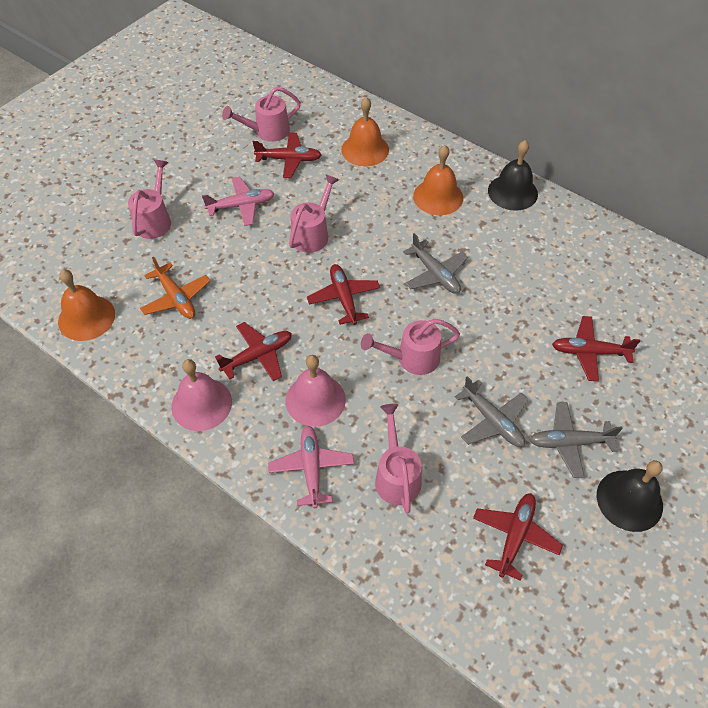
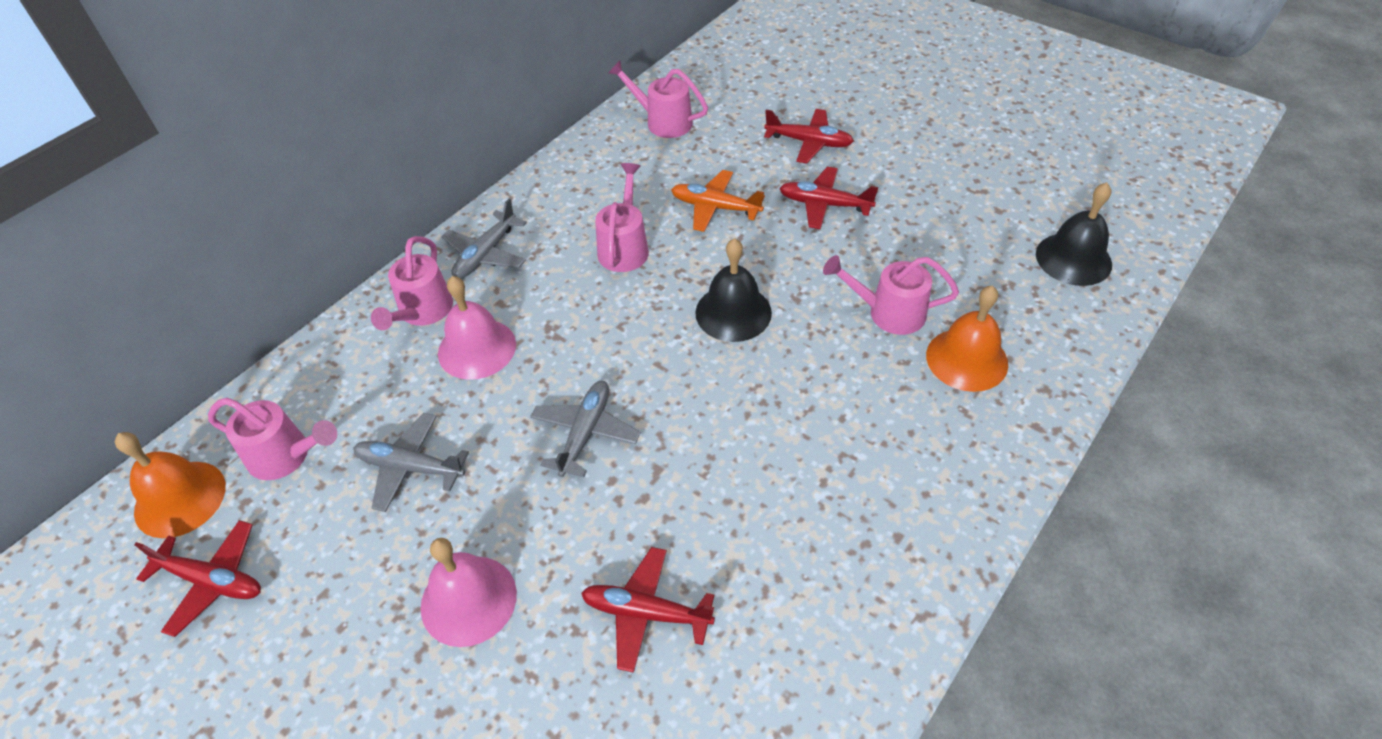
orange bell: [58,269,115,341] [342,97,389,166] [413,145,463,215] = 3 -> [115,432,226,538] [926,285,1008,392] = 2
pink plane: [202,177,275,226] [268,426,354,508] = 2 -> none = 0
red plane: [215,322,292,381] [253,133,322,178] [307,264,380,325] [473,493,563,581] [552,316,640,382] = 5 -> [134,520,261,637] [581,547,715,673] [764,109,854,164] [779,167,878,229] = 4

